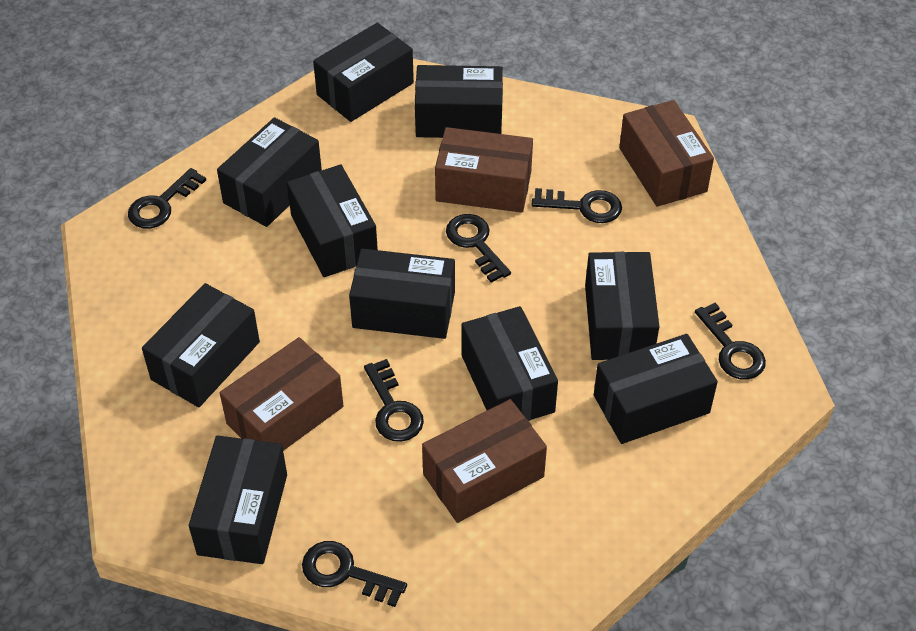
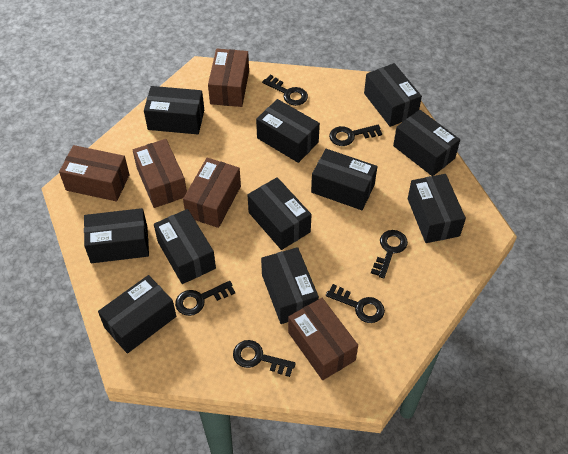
black box: [142,283,260,407] [189,435,287,564] [217,117,322,227] [287,164,378,277] [313,23,414,122] [349,249,455,339] [415,65,503,138] [462,306,558,421] [585,252,659,360] [594,334,718,444] = 10 -> [84,208,149,263] [98,275,176,354] [144,86,204,134] [154,209,216,284] [248,177,312,250] [256,99,320,163] [261,247,319,324] [311,149,377,210] [364,63,422,127] [393,110,460,176] [408,174,466,243] = 11
brown box: [220,337,343,451] [422,399,547,523] [435,127,533,213] [619,100,714,207] = 4 -> [59,145,129,201] [133,139,187,208] [183,158,241,228] [208,49,249,107] [288,298,358,380] = 5

